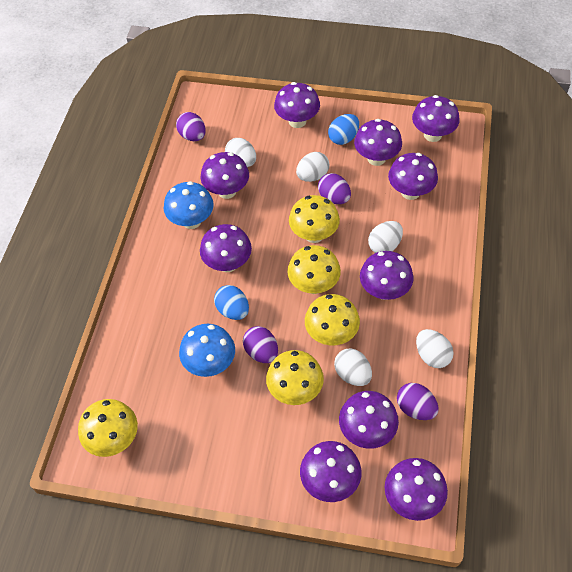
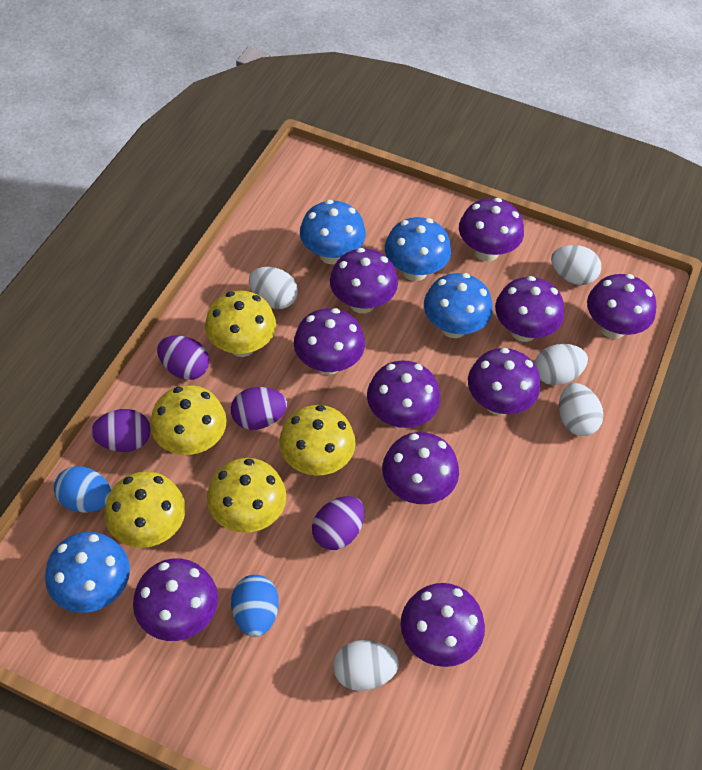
blue mushroom: [164,181,214,229] [179,324,235,377] = 2 -> [45,532,130,613] [300,200,366,264] [385,217,451,281] [424,273,493,338] = 4

